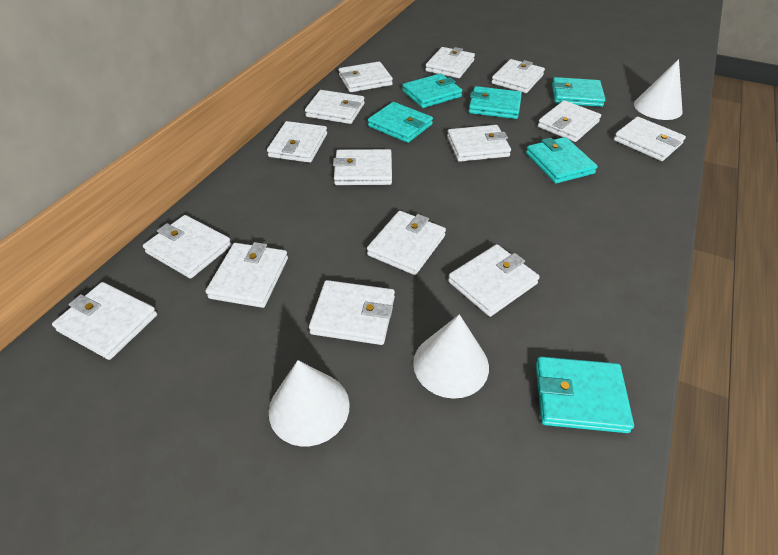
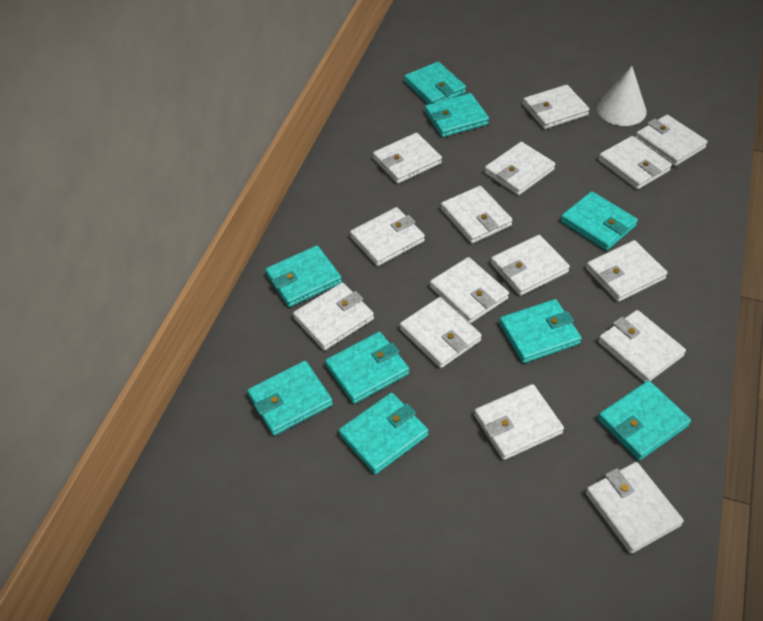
turquoise wallet: [368,102,433,143] [402,73,462,108] [469,86,522,119] [526,137,598,184] [536,357,634,433] [552,77,606,107] = 6 -> [247,361,333,436] [265,245,342,307] [325,332,409,404] [339,393,429,475] [404,62,466,104] [425,93,489,137] [499,299,582,363] [561,191,638,251] [598,381,691,461] = 9
white cone: [269,360,350,446] [413,314,489,399] [634,59,683,120] = 3 -> [597,66,647,126] = 1

